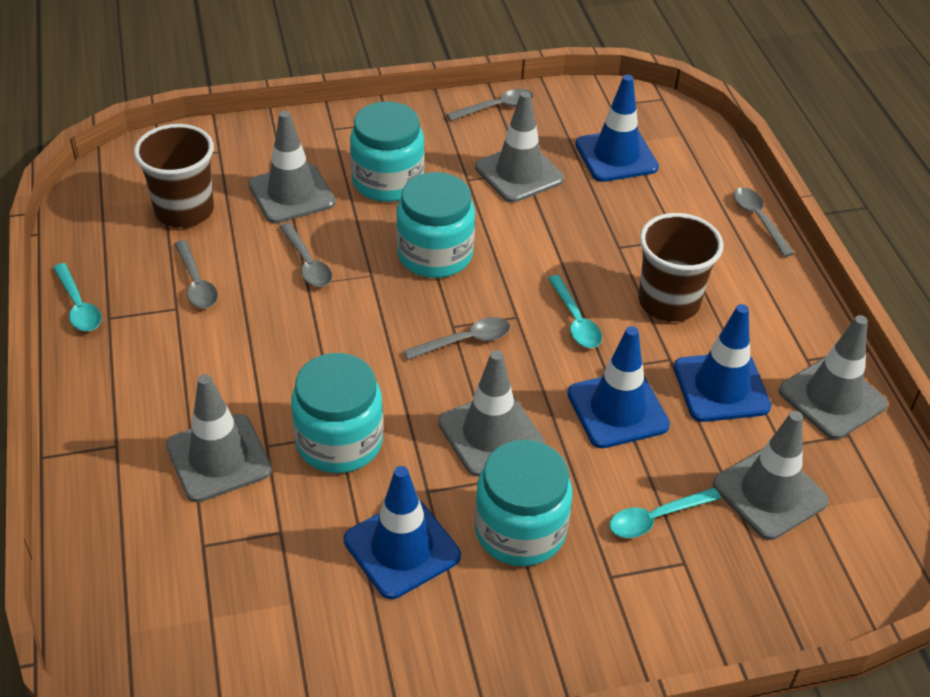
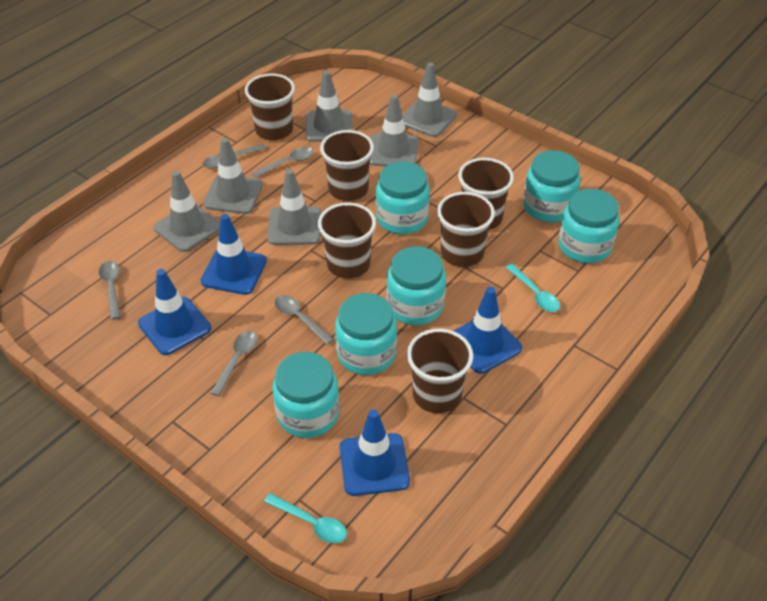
brown cup: [134,124,214,227] [638,213,724,322] = 2 -> [245,73,295,140] [318,202,376,279] [320,130,374,201] [407,329,473,413] [437,192,495,267] [458,158,514,230] = 6
turquoise jar: [291,353,383,473] [350,102,425,202] [396,172,475,278] [475,440,572,566] = 4 -> [272,352,340,438] [335,293,397,375] [376,162,430,234] [387,247,446,325] [523,150,580,222] [558,189,620,263] = 6
turquoise spoon: [53,263,102,331] [548,275,602,348] [609,488,721,538] = 3 -> [264,493,347,543] [505,264,560,312] = 2

